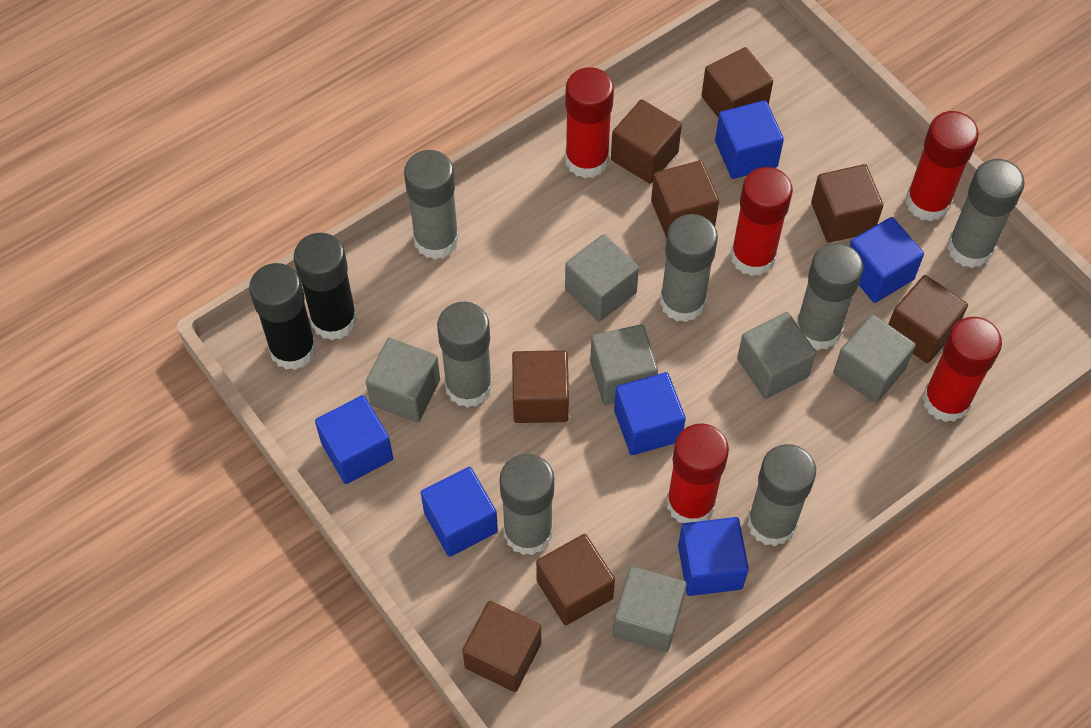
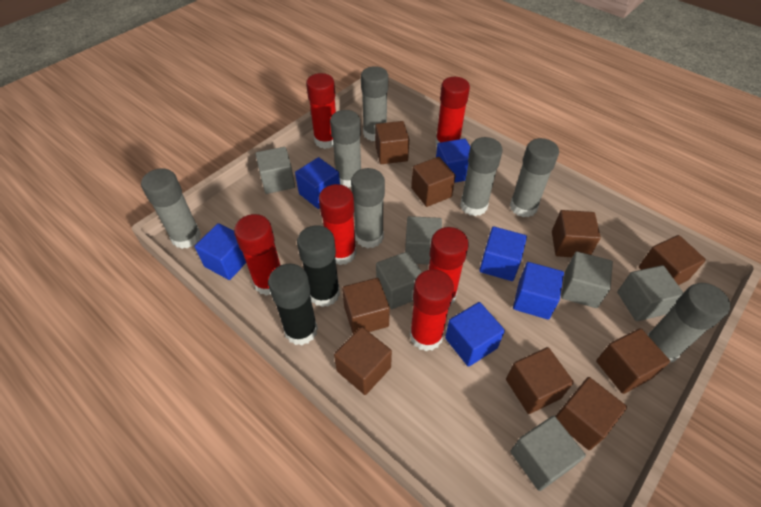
brown cube: [462,601,541,692] [512,350,569,423] [536,534,615,625] [611,99,682,184] [651,160,719,238] [701,47,773,118] [811,164,883,243] [888,275,968,363] = 8 -> [334,327,392,395] [342,278,390,334] [375,121,409,164] [411,157,456,207] [506,347,574,414] [552,210,601,257] [555,377,627,450] [596,328,670,394] [639,235,706,285] = 9
red glue stick: [565,67,614,179] [666,423,729,523] [731,167,793,276] [906,111,979,222] [922,317,1002,422] = 5 -> [234,214,280,295] [306,73,336,149] [319,184,356,265] [410,269,454,351] [429,227,469,306] [435,77,470,147] = 6

